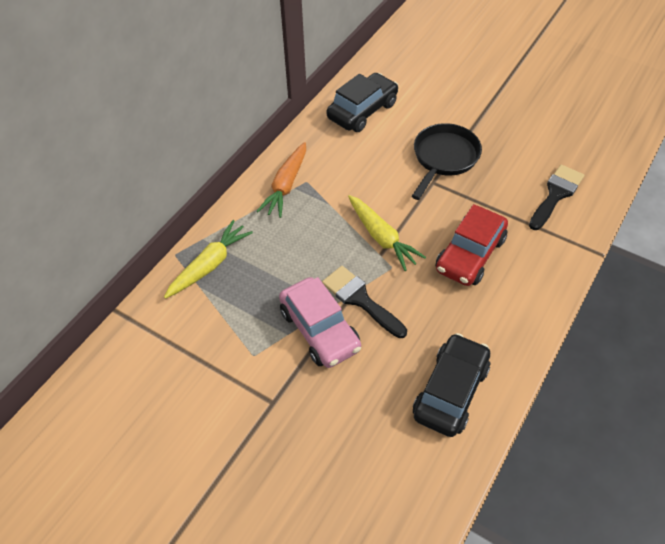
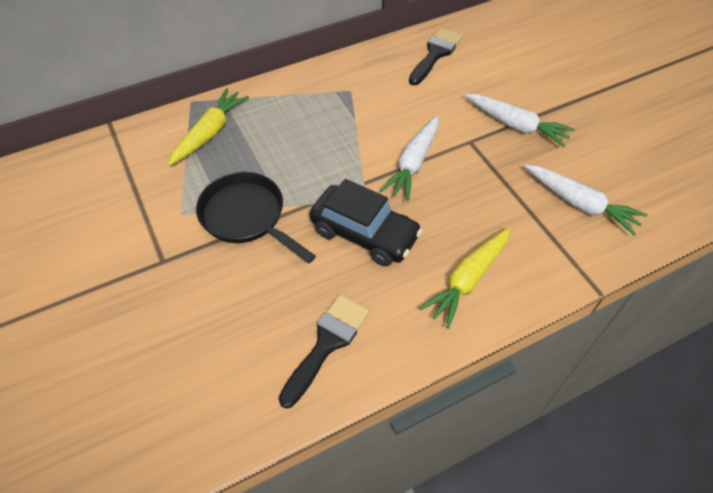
black car: [326,73,398,132] [413,333,490,437] = 2 -> [310,179,423,266] = 1
orange carrot: [257,142,306,218] = 1 -> none = 0
pink car: [279,277,361,368] = 1 -> none = 0
red car: [436,204,508,286] = 1 -> none = 0
white carrot: none = 0 -> [380,116,439,201] [465,94,575,147] [525,165,647,236] = 3

